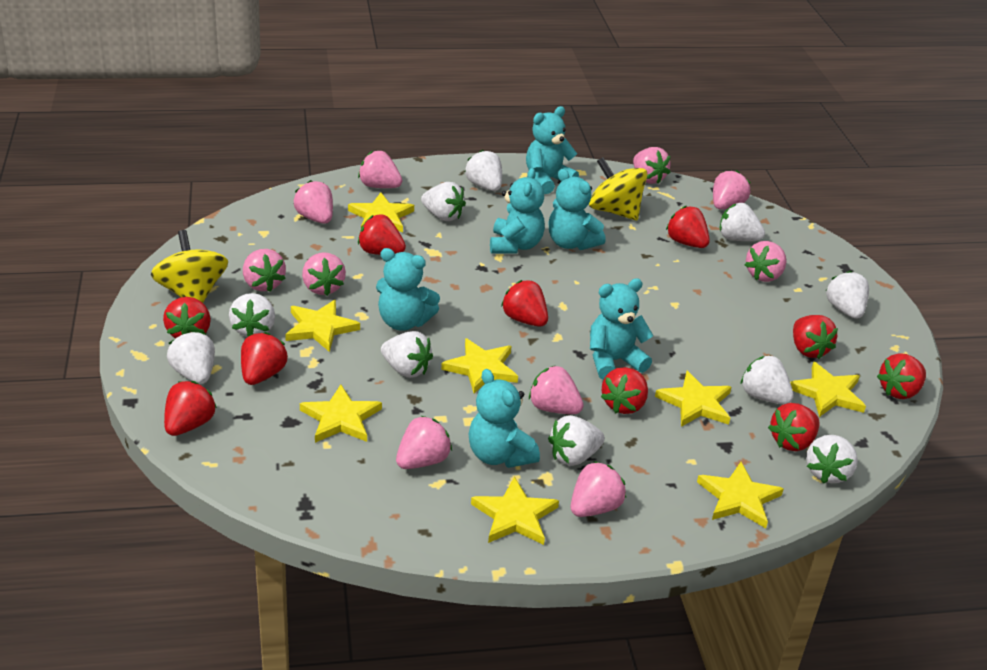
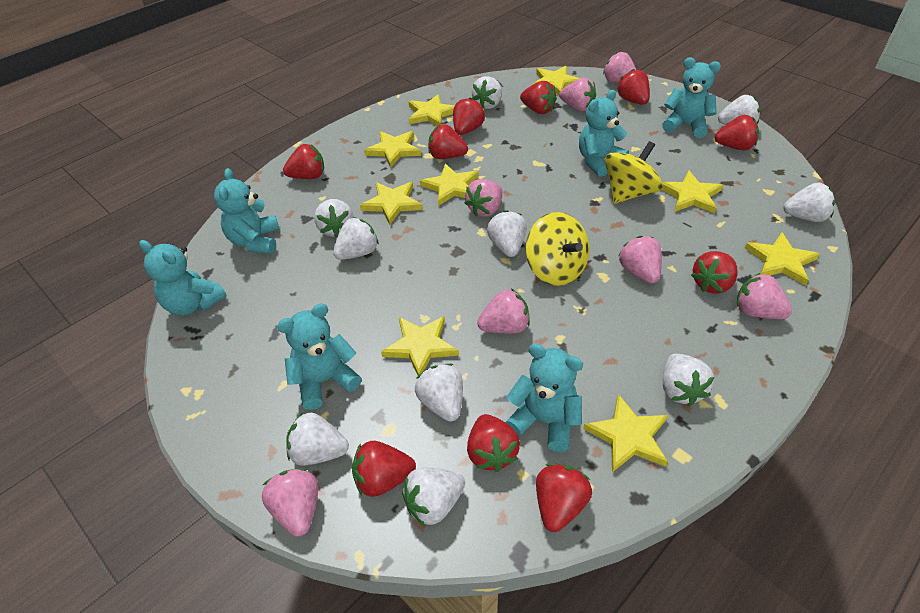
pink strawberry: [243,249,286,292] [294,180,333,224] [302,253,346,296] [358,151,402,188] [396,416,452,469] [529,366,584,414] [571,461,626,517] [633,147,670,184] [713,170,750,210] [745,241,786,282] = 10 -> [262,468,318,536] [465,179,502,217] [477,289,530,334] [559,78,596,111] [603,52,636,83] [619,236,662,283] [737,273,792,319] = 7
yellow star: [285,300,360,352] [300,384,382,443] [348,193,414,232] [441,338,518,393] [471,477,559,545] [655,371,731,427] [697,462,784,528] [790,362,866,417] = 8 -> [360,182,423,225] [364,131,421,168] [381,316,459,375] [408,94,455,126] [420,164,478,206] [532,66,580,95] [583,394,668,472] [662,170,723,214] [745,232,820,286] = 9

